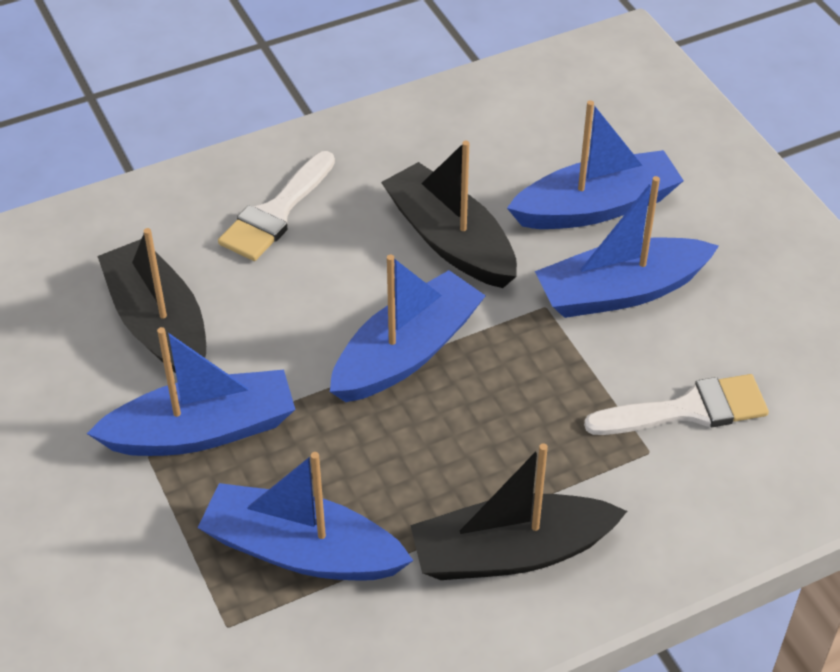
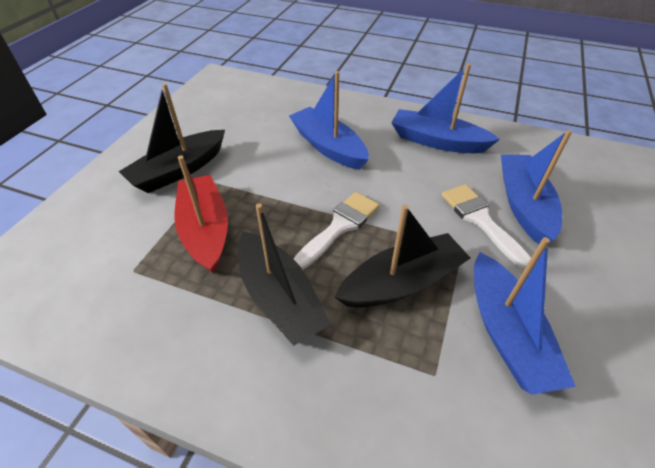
blue boat: [87,327,296,456] [198,452,414,581] [330,255,486,402] [507,100,684,229] [535,176,719,318] = 5 -> [289,71,369,170] [391,64,500,153] [474,237,576,395] [501,130,572,244] = 4
red boat: none = 0 -> [174,155,228,274] = 1

